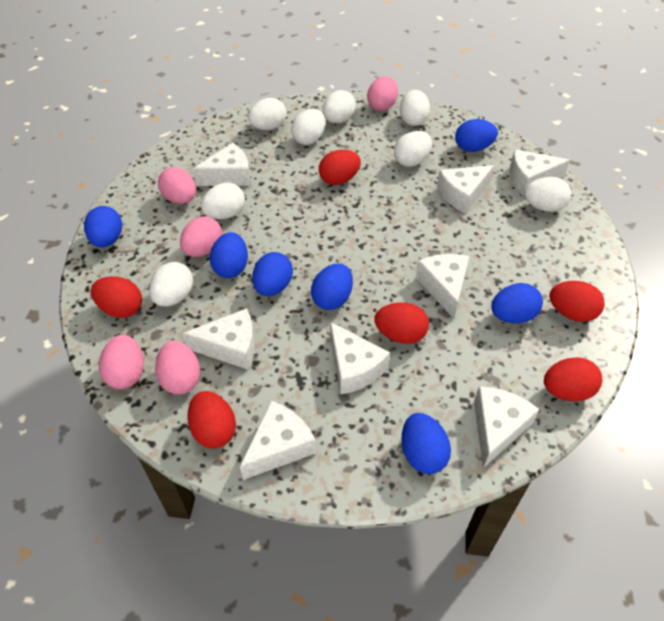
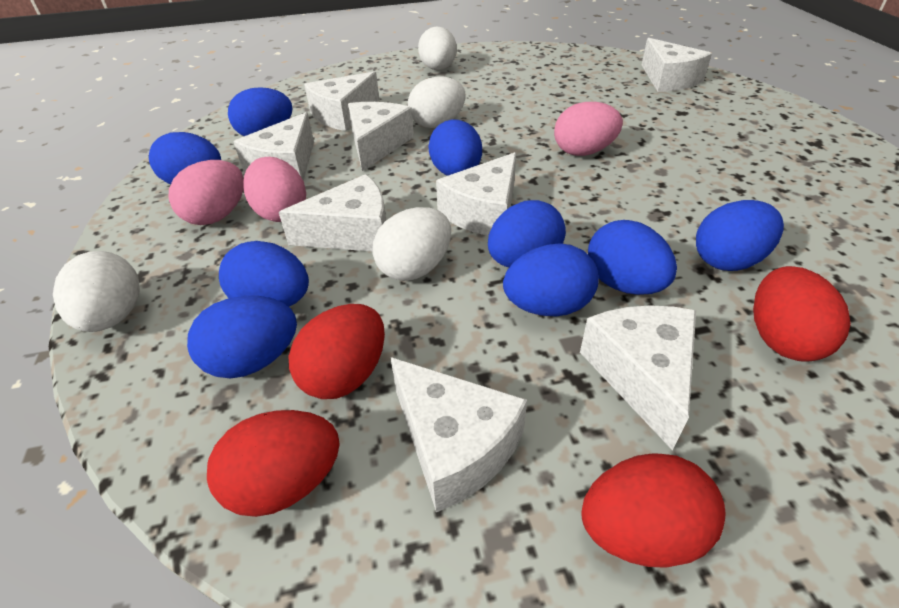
blue egg: [84,206,122,247] [210,232,248,278] [252,252,293,296] [311,263,353,310] [402,413,451,474] [455,119,498,152] [491,283,543,324] = 7 -> [149,132,221,184] [187,296,297,378] [219,241,309,307] [228,87,293,136] [428,119,482,176] [488,200,566,267] [503,243,599,316] [588,220,677,295] [696,200,784,271] = 9
pink egg: [99,335,144,389] [155,341,200,395] [158,167,196,204] [180,216,222,257] [367,76,398,111] = 5 -> [168,160,244,225] [243,157,306,222] [554,102,623,156] = 3
red egg: [91,276,142,318] [188,391,236,449] [319,150,361,185] [375,302,429,344] [544,357,602,401] [549,281,605,322] = 6 -> [207,410,340,517] [289,304,385,399] [581,453,726,568] [753,266,851,362] = 4
white egg: [149,262,193,306] [201,182,245,219] [248,98,287,130] [291,109,325,145] [323,90,356,123] [394,131,432,167] [400,90,430,126] [524,177,571,212] = 8 -> [53,251,140,332] [372,207,451,281] [408,76,466,128] [418,26,457,70] = 4

